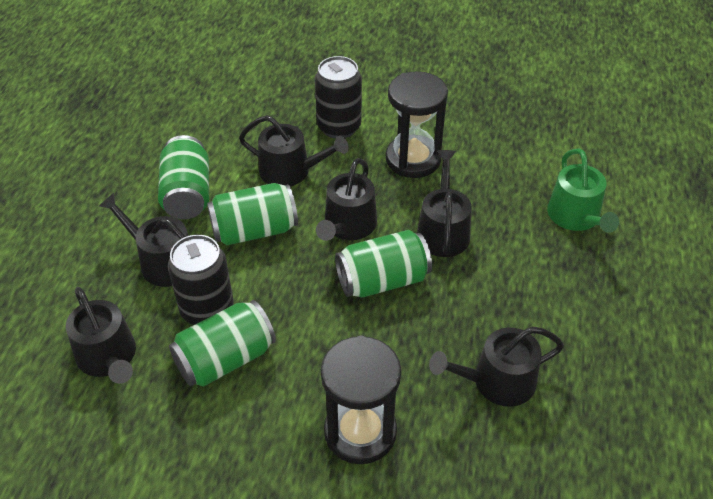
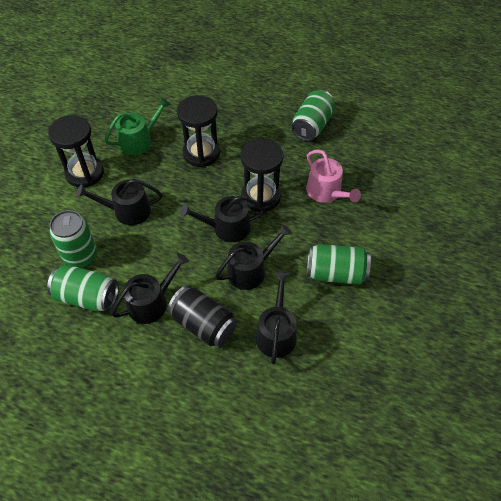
black can: [168,234,234,325] [315,56,362,139] = 2 -> [168,286,237,347] = 1
black hourglass: [321,336,401,464] [386,71,448,178] = 2 -> [48,115,104,187] [177,95,220,167] [240,139,284,212] = 3
black watering can: [66,287,136,384] [99,193,189,287] [239,115,349,186] [316,158,377,241] [417,150,472,257] [429,327,564,407] = 6 -> [76,179,162,225] [111,253,189,324] [180,195,265,242] [215,224,292,290] [256,272,297,364] = 5
pink watering can: none = 0 -> [306,150,361,203] = 1

